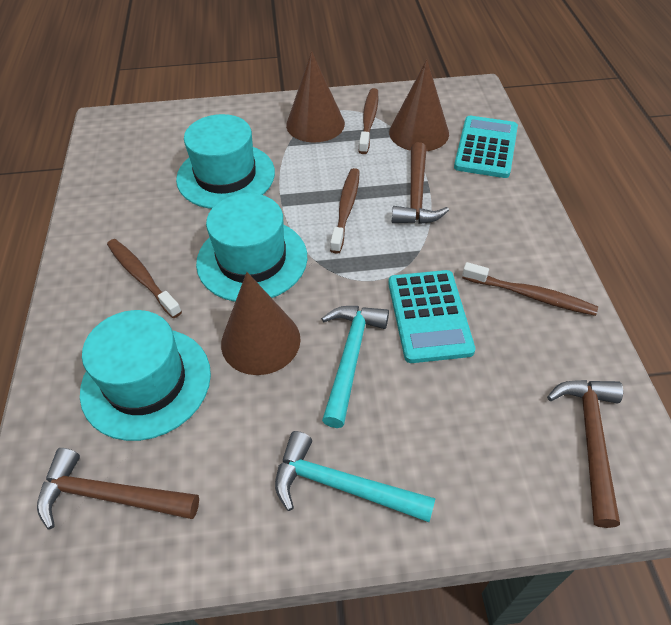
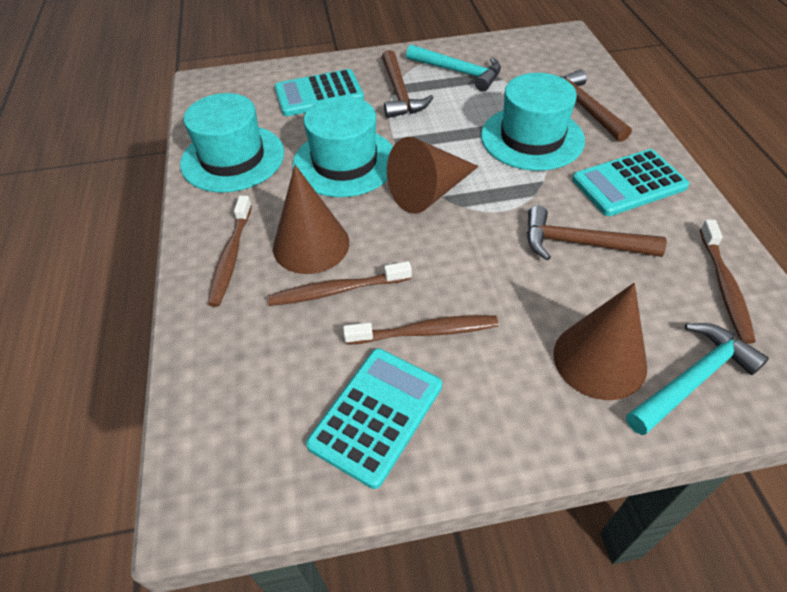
turquoise calculator: [388,270,475,363] [454,116,518,178] = 2 -> [275,69,364,116] [306,348,442,489] [572,149,689,216] = 3

